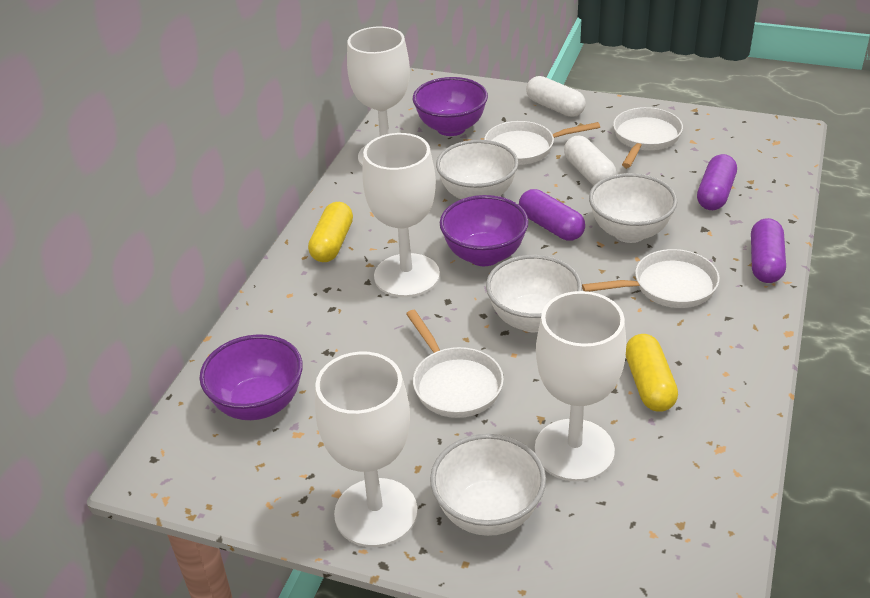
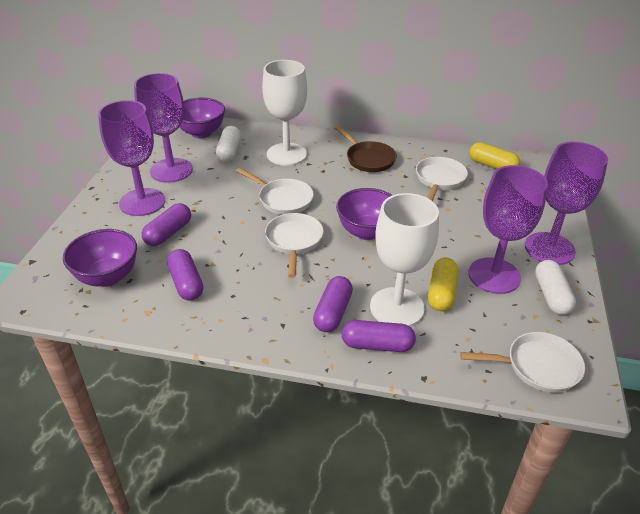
brown pan: none = 0 -> [335,126,397,172] = 1
purple capsule: [519,189,585,241] [697,154,737,210] [751,218,786,283] = 3 -> [142,203,191,246] [167,249,203,301] [313,276,353,332] [342,320,416,352] = 4
purple goblet: none = 0 -> [98,100,165,216] [134,73,193,183] [468,165,548,294] [525,142,608,265] = 4
white bowl: [430,434,546,536] [436,140,519,199] [486,255,582,332] [589,173,677,243] = 4 -> none = 0
white goblet: [315,352,418,547] [347,26,410,167] [362,133,440,298] [535,291,626,482] = 4 -> [262,60,307,166] [370,193,439,326] = 2

